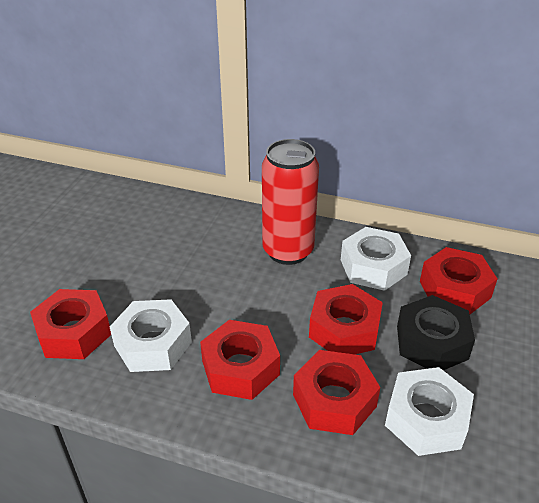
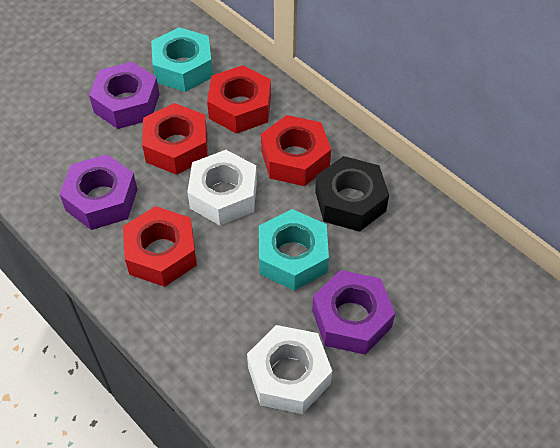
purple nut: none = 0 -> [59,154,138,230] [89,62,160,129] [312,270,395,355] = 3
red can: [262,139,319,265] = 1 -> none = 0
red nut: [30,289,111,359] [200,320,280,400] [293,350,380,435] [309,284,383,354] [420,247,497,314] = 5 -> [123,206,197,287] [142,103,208,175] [207,65,271,134] [261,115,331,186] = 4
turquoise nut: none = 0 -> [151,27,213,92] [259,209,329,291] = 2
white nut: [110,299,192,372] [341,227,411,291] [385,367,474,456] = 3 -> [187,150,257,226] [247,325,332,414] = 2

